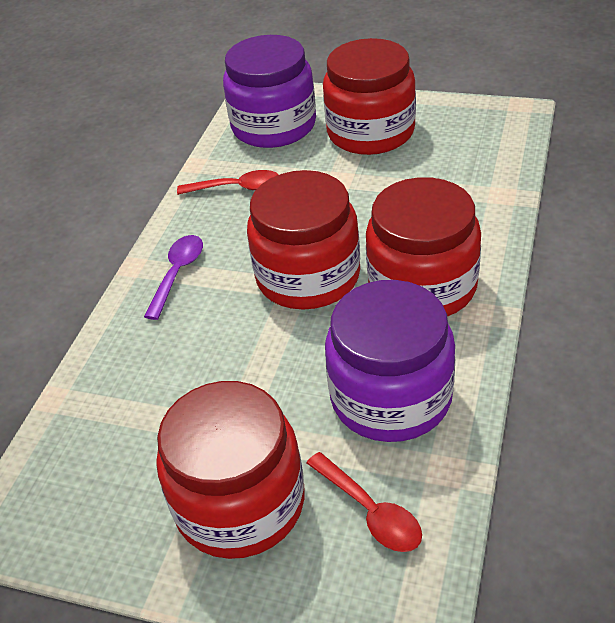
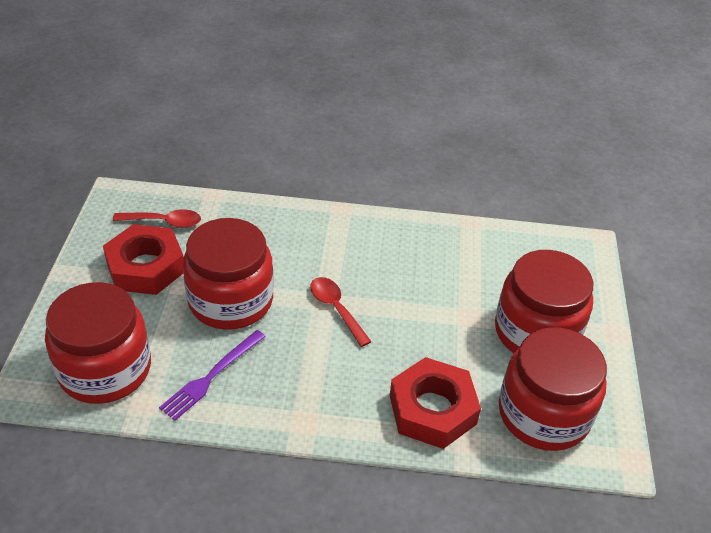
purple fork: none = 0 -> [159,330,266,421] = 1
purple jar: [223,35,316,148] [325,280,455,442] = 2 -> none = 0
purple spoon: [144,235,203,320] = 1 -> none = 0
red nut: none = 0 -> [103,224,184,295] [390,357,481,449] = 2

